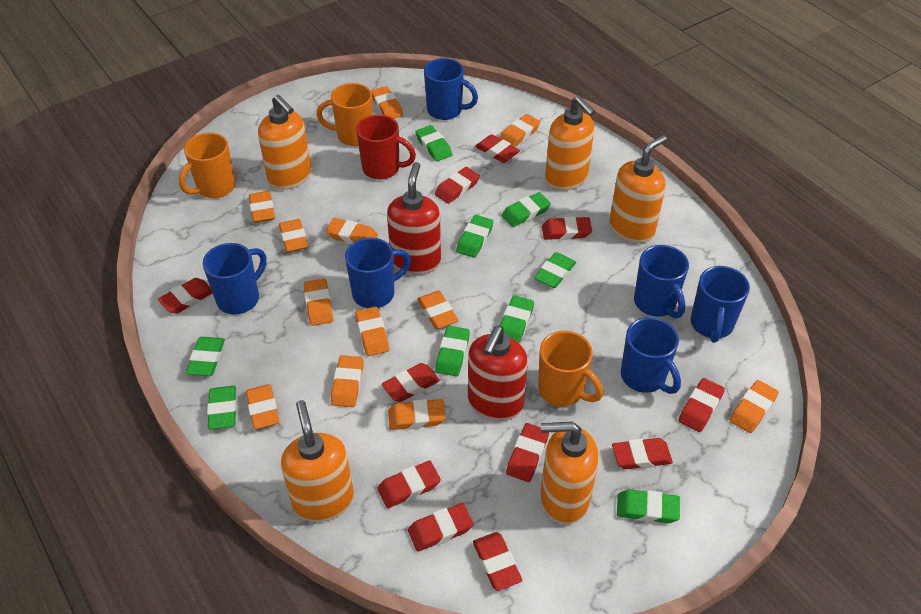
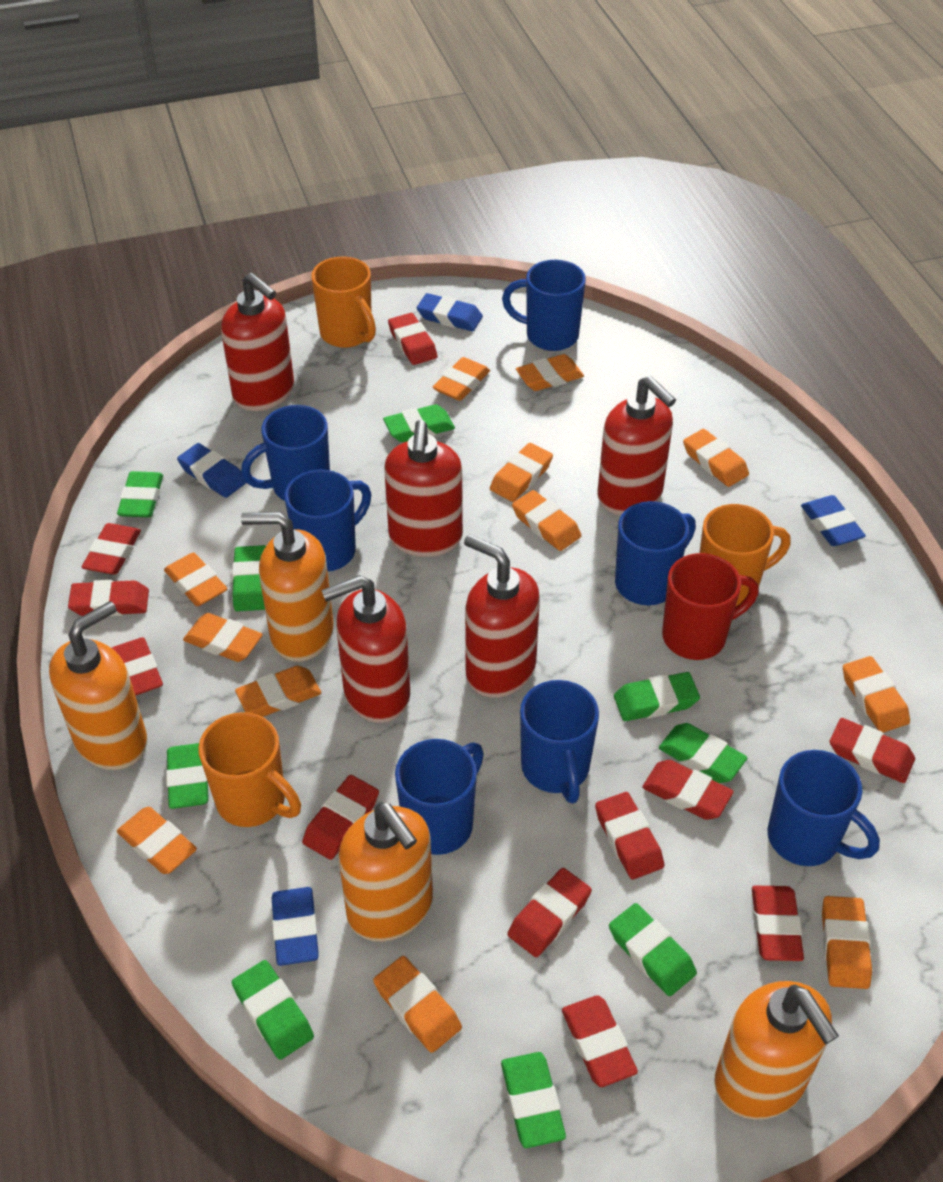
blue eraser: none = 0 -> [177,443,246,498] [272,887,319,966] [417,293,483,331] [801,495,866,546] = 4
blue mug: [203,243,267,315] [345,237,411,308] [424,58,478,120] [621,317,681,394] [634,245,689,319] [691,266,750,343] = 6 -> [241,405,330,501] [284,470,371,572] [395,739,484,855] [502,260,586,351] [520,680,599,803] [615,501,696,605] [767,750,880,866] = 7
orange soap dispenser: [258,95,311,190] [281,400,354,522] [540,422,599,524] [545,96,596,190] [610,135,667,243] = 5 -> [49,601,147,770] [241,512,334,662] [338,802,433,942] [714,981,839,1120] = 4
red soap dispenser: [387,162,441,275] [468,326,528,421] = 2 -> [221,273,294,411] [321,575,410,723] [384,420,463,557] [464,534,540,698] [597,376,676,515] = 5

